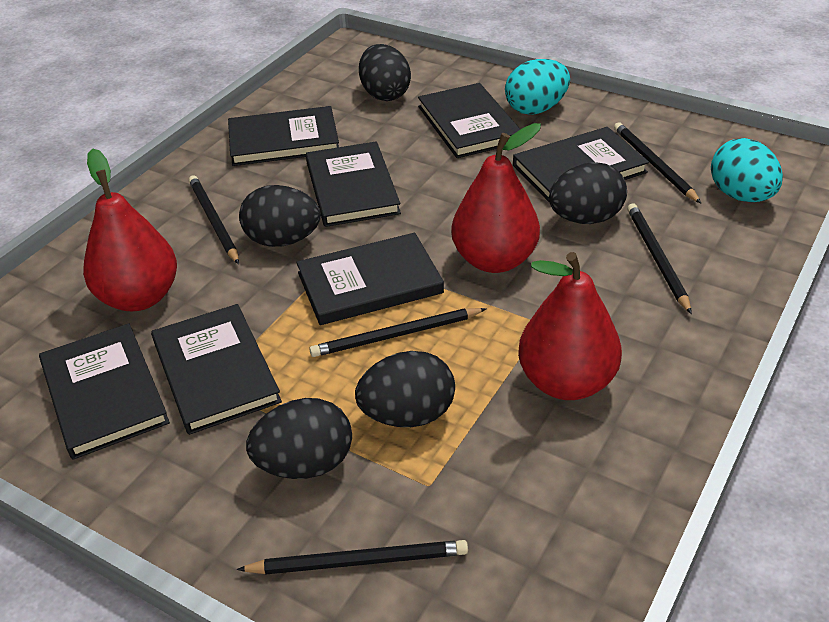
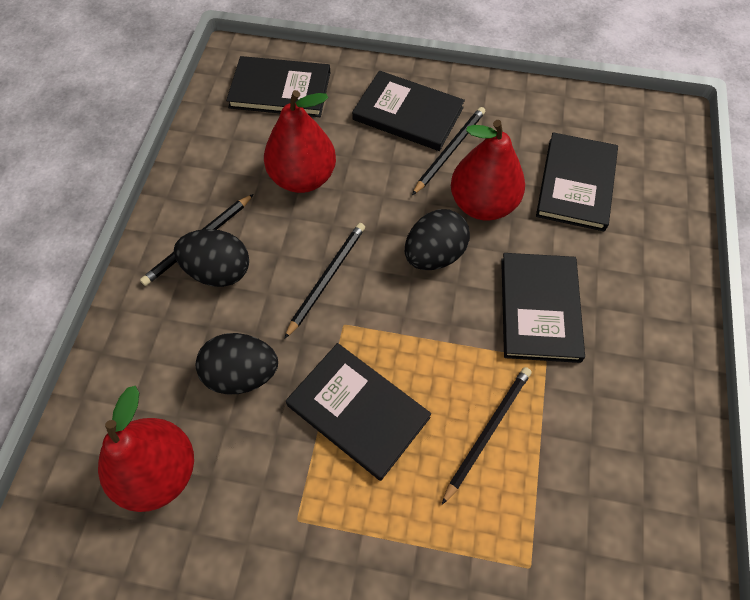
black book: [39,323,170,460] [151,304,282,435] [228,106,339,166] [296,233,444,325] [306,141,401,227] [418,83,521,158] [513,127,649,202] = 7 -> [226,56,331,117] [286,343,431,481] [352,71,465,151] [501,253,585,363] [536,132,618,231] = 5
black egg: [239,185,321,247] [246,398,352,479] [355,351,455,427] [359,44,411,101] [549,162,627,224] = 5 -> [174,229,249,287] [196,333,278,394] [405,209,470,270] = 3
black pencil: [189,175,239,264] [237,540,468,575] [309,308,486,357] [614,122,701,203] [627,203,692,314] = 5 -> [140,194,253,286] [284,223,365,339] [412,107,485,195] [442,367,531,505] = 4
turquoise egg: [505,59,570,115] [711,138,783,202] = 2 -> none = 0

